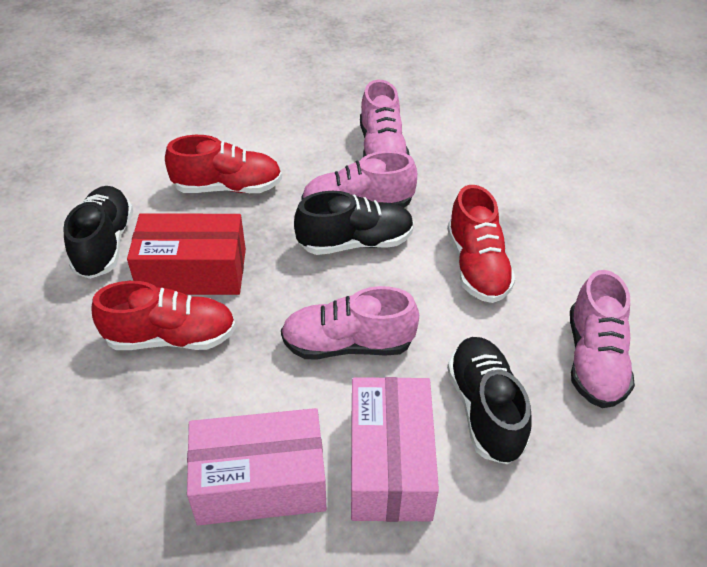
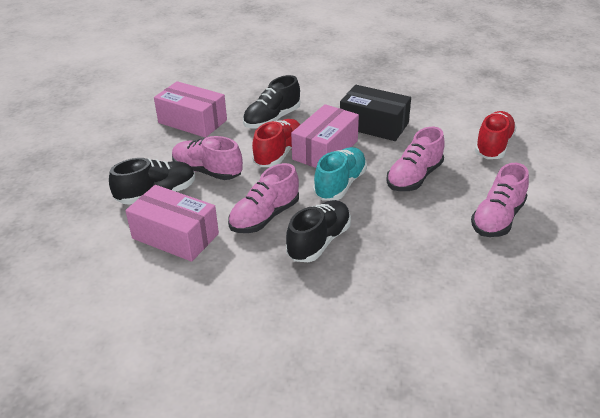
black box: none = 0 -> [340,85,411,141] = 1
pink box: [187,408,327,526] [351,377,439,522] = 2 -> [125,185,219,262] [154,81,227,137] [291,104,359,168] = 3
red box: [127,213,246,295] = 1 -> none = 0
red shoe: [91,281,236,350] [165,135,282,193] [447,185,516,303] = 3 -> [252,119,301,167] [475,111,516,159] = 2
turquoise shoe: none = 0 -> [313,147,367,201] = 1

